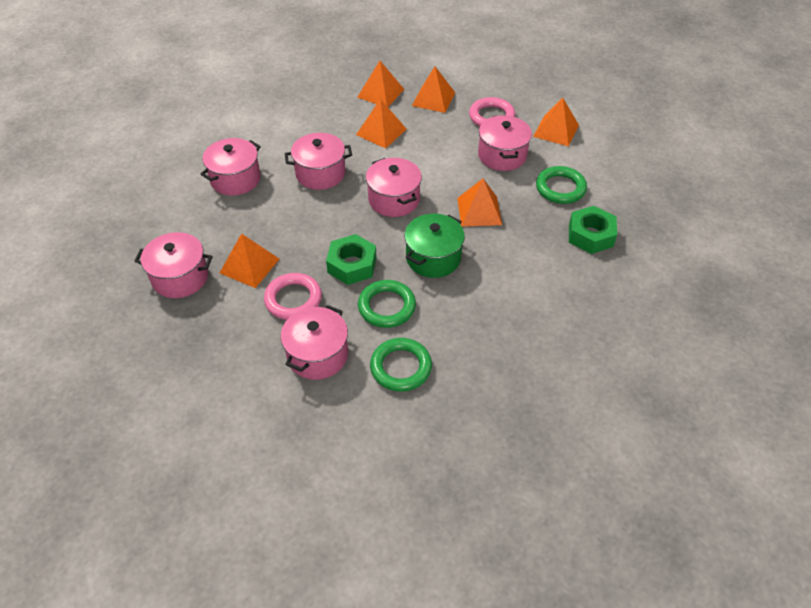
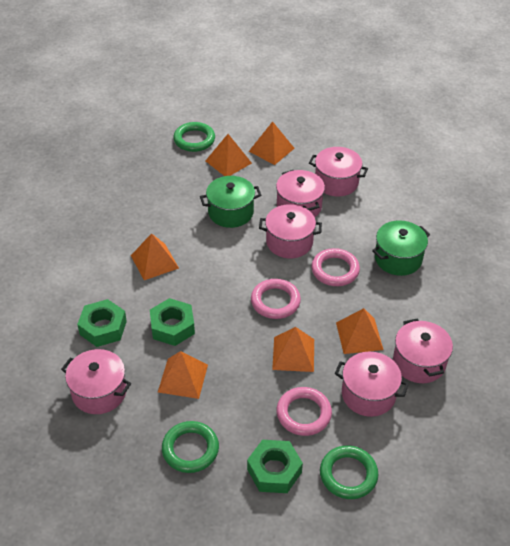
green nut: [326,234,376,285] [569,206,617,254] = 2 -> [77,299,127,347] [150,298,195,346] [247,440,303,493] = 3
green pot: [404,214,465,278] = 1 -> [200,176,261,228] [372,220,430,276] = 2
pink ring: [264,273,322,320] [469,97,515,126] = 2 -> [251,279,301,319] [276,387,332,436] [312,248,360,286] = 3

